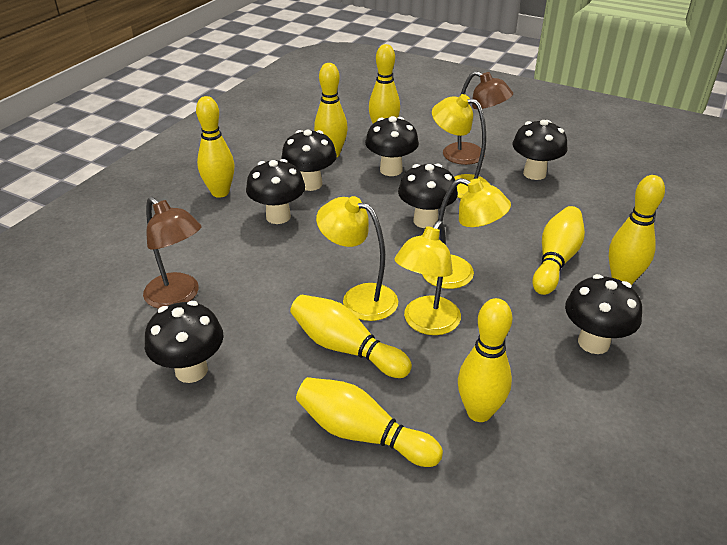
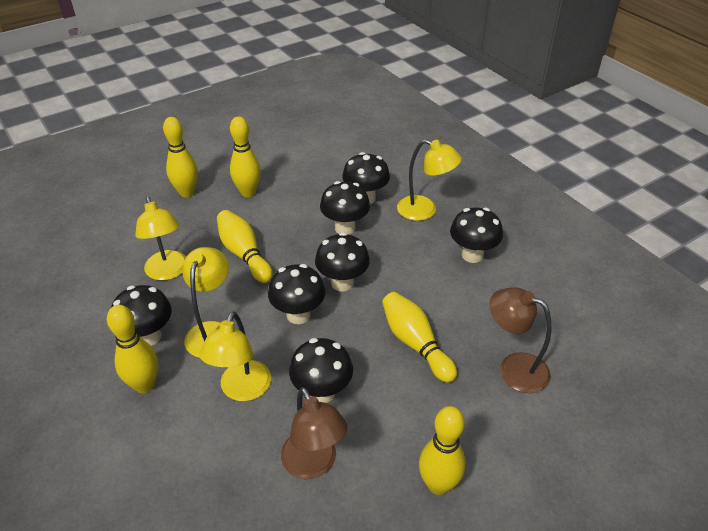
yellow bowling pin: [196,96,235,198] [290,295,412,378] [296,377,443,467] [314,63,348,157] [369,44,400,123] [458,298,512,422] [532,206,585,295] [609,175,665,285] = 8 -> [107,305,158,393] [163,117,198,197] [217,210,273,283] [230,116,261,197] [382,292,457,383] [419,406,466,495] = 6

